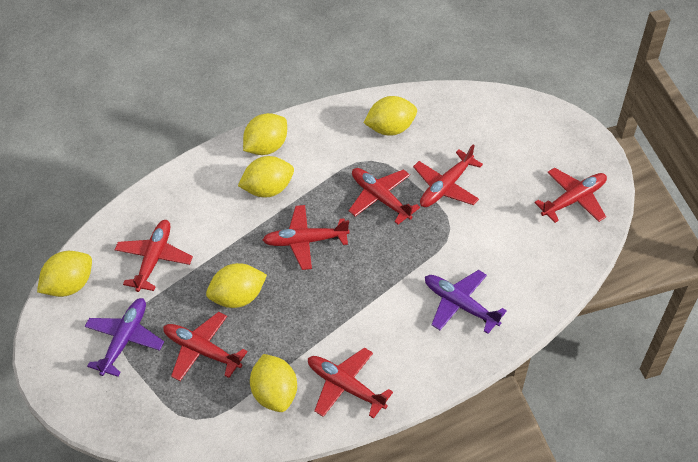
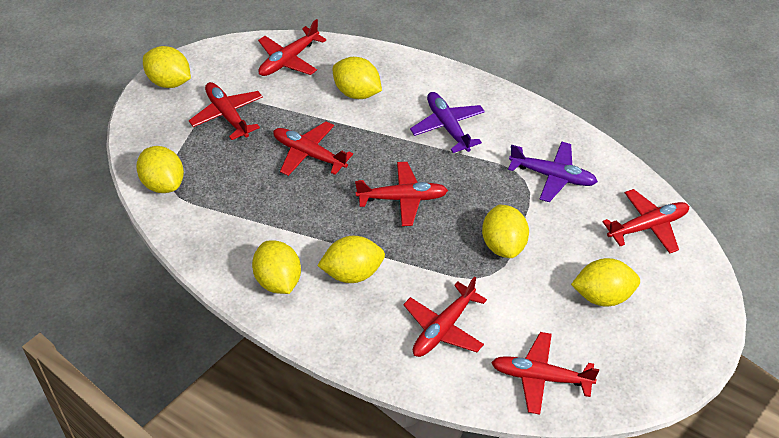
yellow lemon: [37,251,92,297] [206,263,267,308] [238,156,294,197] [243,113,287,155] [250,354,297,412] [363,96,417,136] = 6 -> [136,146,184,193] [143,46,191,88] [252,240,301,294] [317,236,385,283] [333,57,382,99] [482,204,529,258] [571,258,640,306] = 7

